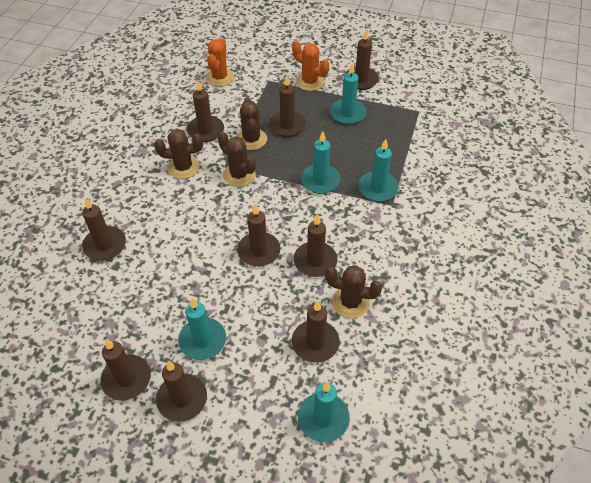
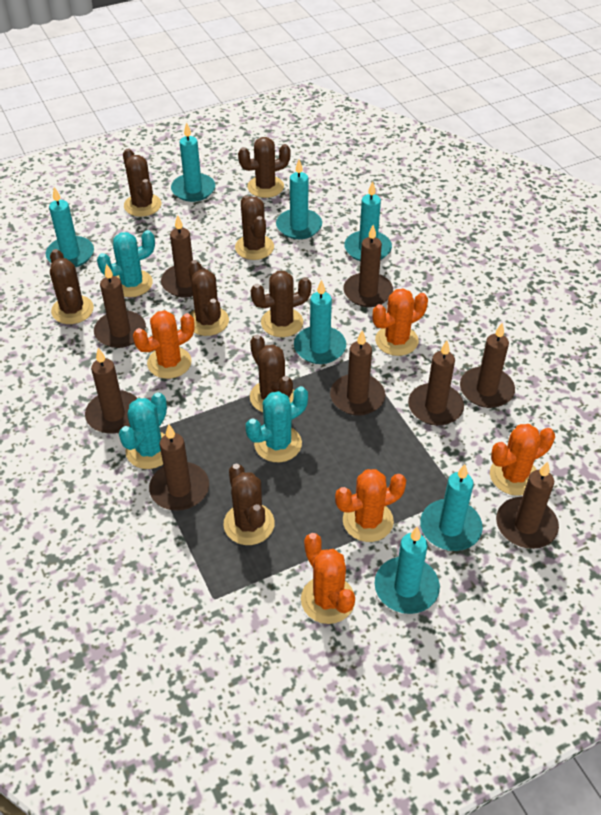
brown cactus: [154,129,203,179] [218,132,256,187] [237,98,267,150] [325,265,382,319] = 4 -> [50,249,94,324] [123,149,161,217] [189,260,229,336] [223,464,275,545] [235,195,274,260] [238,137,291,198] [250,335,294,412] [251,271,312,337] = 8
orange cactus: [205,38,234,87] [292,41,329,91] = 2 -> [133,310,195,379] [301,533,355,624] [335,469,406,542] [373,288,428,356] [490,424,555,496] = 5
turquoise cactus: none = 0 -> [97,230,155,297] [119,392,167,469] [246,386,308,462] = 3
turquoise candle: [178,298,226,360] [298,382,350,442] [301,131,340,194] [330,62,366,125] [358,139,399,202] = 5 -> [46,187,94,267] [171,122,215,202] [276,159,322,239] [294,279,346,364] [344,181,392,261] [375,526,440,614] [420,464,483,551] = 7

